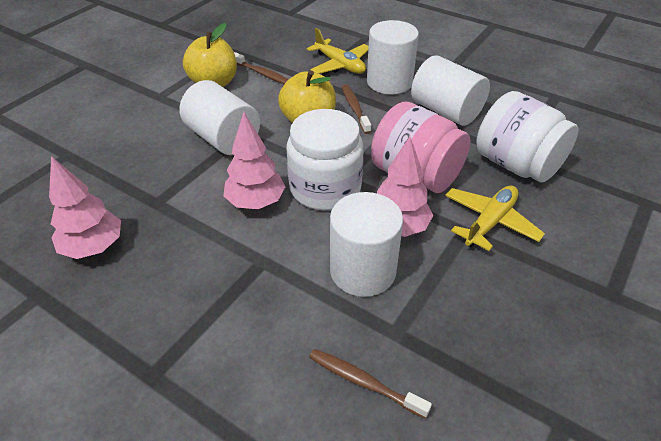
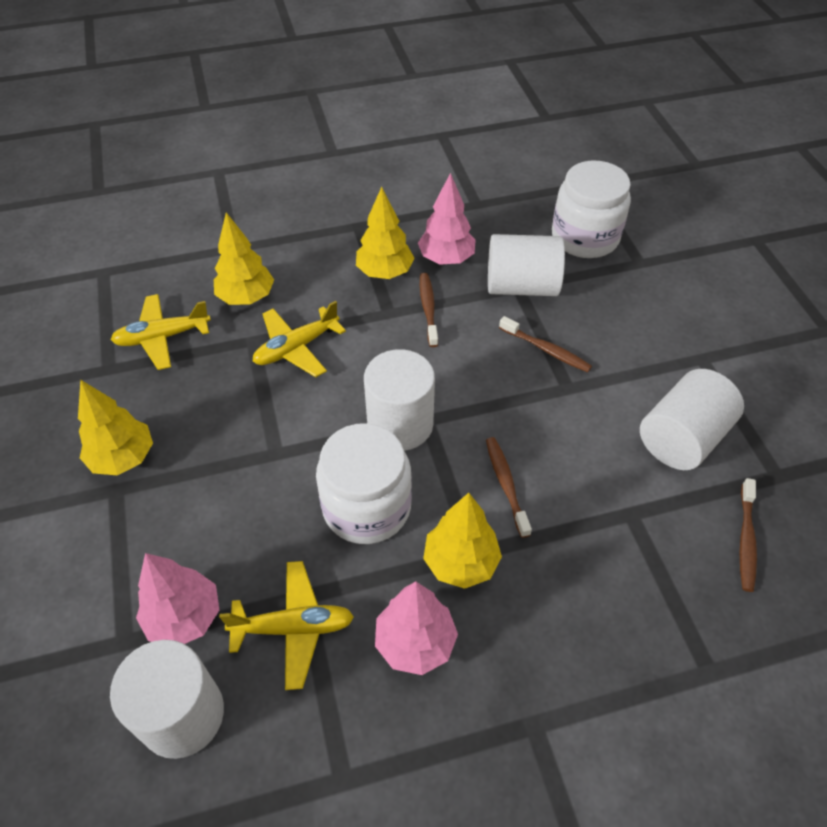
brown toothbrush: [234,52,289,84] [309,349,432,419] [342,84,371,134] = 3 -> [420,273,438,347] [486,437,532,538] [499,316,592,372] [740,478,757,592] = 4
pink jar: [371,102,470,193] = 1 -> none = 0
yellow apple: [183,23,237,87] [278,70,336,123] = 2 -> none = 0
yellow plane: [307,28,369,74] [445,186,545,251] = 2 -> [111,294,211,370] [219,561,354,690] [253,301,346,377] = 3
yellow tree: none = 0 -> [78,380,153,476] [214,212,274,305] [356,187,415,279] [423,493,502,589] = 4

